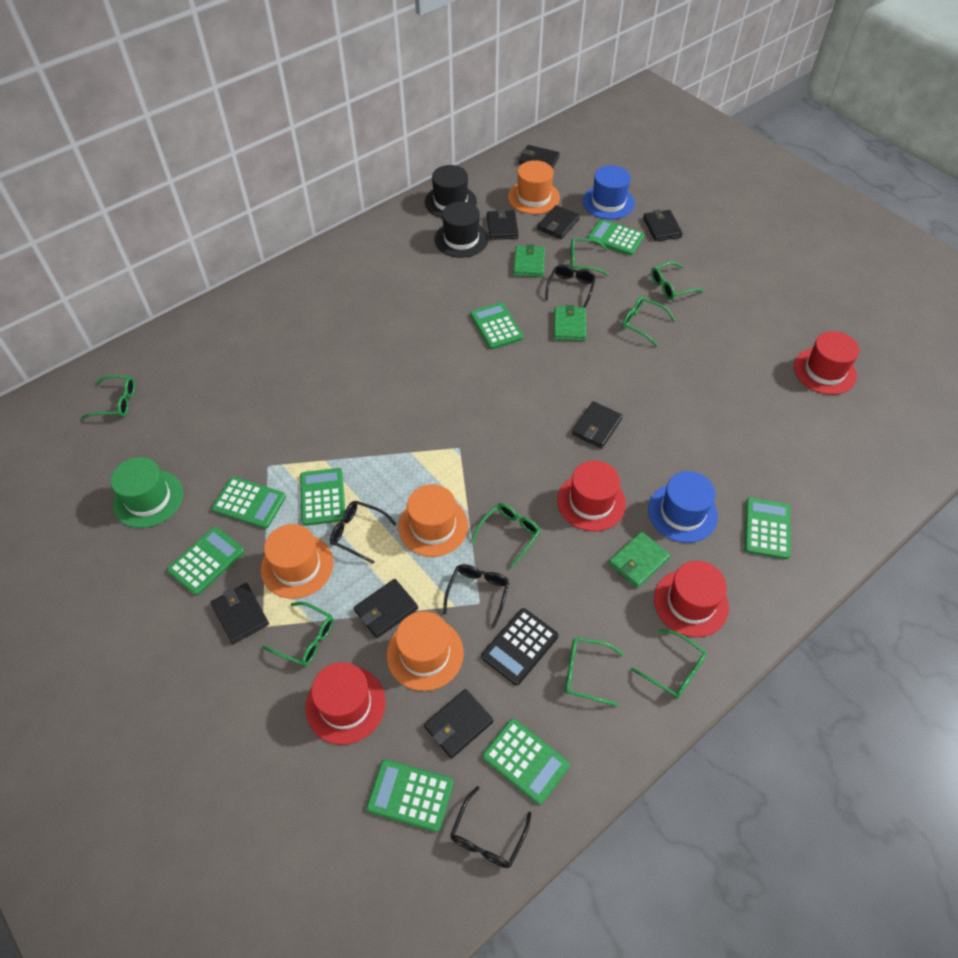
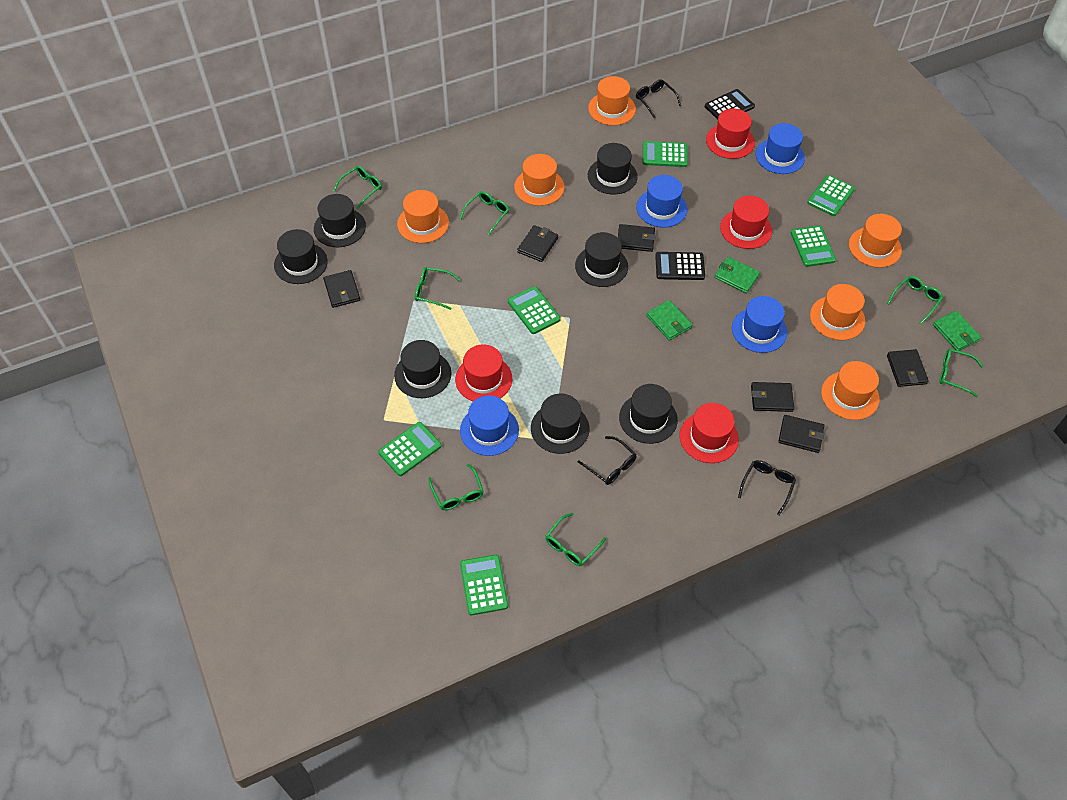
black calculator: [481,608,558,685] = 1 -> [655,252,705,280] [705,89,755,120] = 2
black glasses: [330,501,397,564] [443,564,510,629] [450,786,531,868] [545,264,596,308] = 4 -> [577,436,637,485] [636,79,681,118] [738,460,796,515] = 3
black hat: [425,165,477,218] [434,202,489,258] = 2 -> [274,229,328,284] [314,194,366,247] [394,340,451,398] [531,394,589,454] [575,232,628,287] [588,143,638,194] [619,384,678,444] = 7
black wallet: [211,583,269,644] [354,579,418,638] [424,689,493,759] [487,209,519,240] [519,145,560,168] [537,205,580,239] [572,401,623,448] [643,209,683,241] = 8 -> [323,270,360,308] [517,225,558,262] [618,224,656,252] [751,382,794,412] [778,415,824,453] [887,349,929,387] = 6
blue hat: [582,165,635,219] [648,471,718,543] = 2 -> [460,395,519,456] [636,175,687,228] [732,296,787,353] [756,123,805,174] = 4
green calculator: [167,527,244,596] [212,477,286,529] [300,468,345,526] [366,759,453,832] [470,302,523,349] [482,718,570,805] [587,219,644,256] [744,497,791,559] = 8 -> [378,422,441,476] [460,555,508,615] [508,286,561,334] [643,141,688,167] [791,226,836,267] [807,175,855,216] = 6
green glasses: [82,375,135,419] [262,602,334,666] [471,503,541,569] [565,637,624,706] [570,238,609,276] [622,297,675,346] [631,629,707,699] [651,262,704,300] = 8 -> [333,166,382,209] [415,267,460,310] [429,464,484,510] [460,191,509,235] [546,513,606,566] [887,276,943,324] [939,349,983,397] = 7
green hat: [111,457,183,528] = 1 -> none = 0
orange hat: [261,524,333,599] [387,611,464,691] [398,484,468,557] [508,160,560,214] = 4 -> [397,190,449,243] [514,154,565,206] [588,76,636,126] [810,284,865,340] [821,361,880,420] [849,214,902,268] = 6

